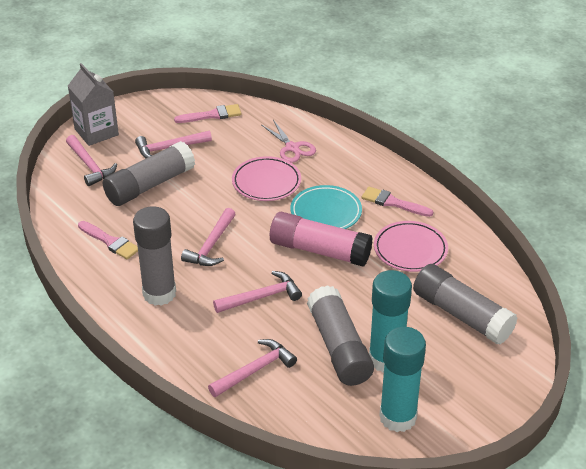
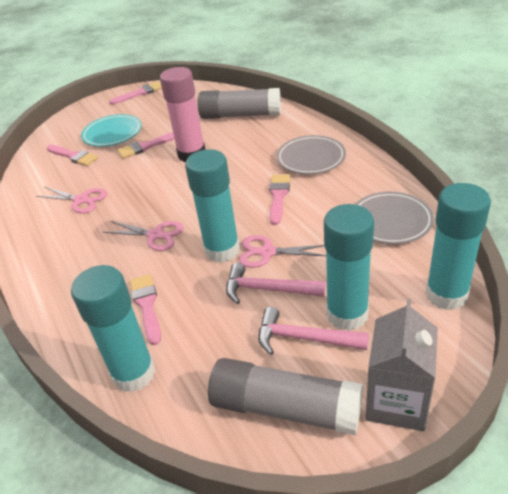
grey glue stick: [103,141,195,206] [133,206,176,306] [307,285,374,386] [413,264,518,345] = 4 -> [197,88,281,119] [208,358,363,435] = 2
grey plate: none = 0 -> [276,135,346,174] [355,192,434,244] = 2
pink brush: [78,221,138,259] [174,104,242,123] [362,187,433,217] = 3 -> [47,145,98,166] [109,81,162,105] [117,132,175,159] [130,274,161,345] [269,175,290,225] = 5
pink hammer: [66,135,117,186] [135,131,212,159] [181,208,235,266] [208,339,297,397] [213,271,302,313] = 5 -> [226,263,326,304] [258,307,369,355] = 2
pink plate: [232,156,301,201] [374,221,448,272] = 2 -> none = 0
pink scissors: [262,120,316,163] = 1 -> [36,187,107,214] [103,221,184,251] [239,235,326,268] = 3
turquoise glue stick: [369,270,412,373] [379,327,426,432] = 2 -> [71,265,156,392] [185,149,240,262] [324,204,374,331] [425,183,491,310] = 4

